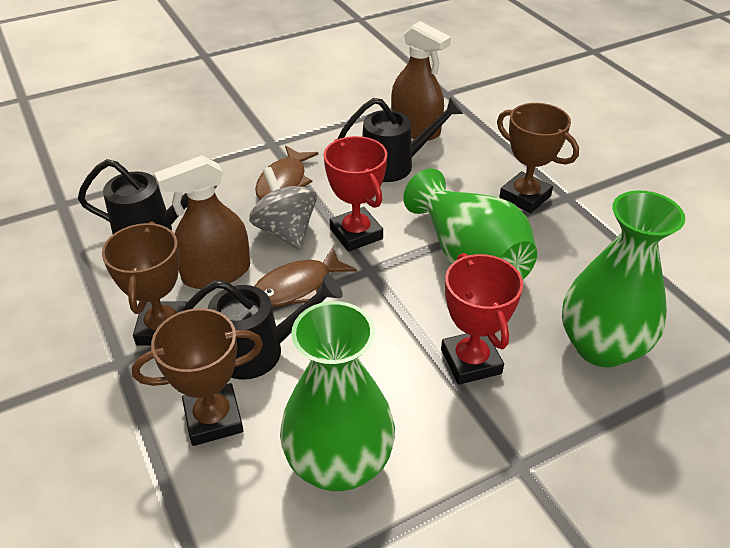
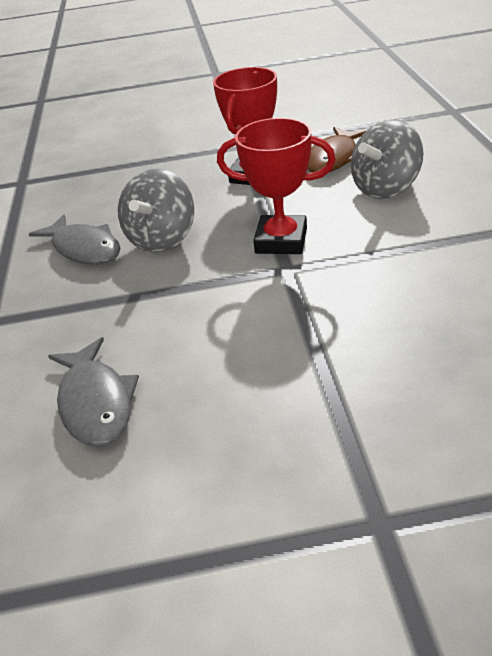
black watering can: [78,159,217,234] [181,274,343,380] [338,97,463,182] = 3 -> none = 0
brown fish: [254,247,357,307] [255,146,318,200] = 2 -> [308,127,367,172] = 1
brown spray bottle: [154,155,250,289] [391,21,451,140] = 2 -> none = 0
brown trophy: [102,222,187,346] [132,308,263,446] [497,103,579,213] = 3 -> none = 0
green vase: [280,301,395,491] [403,168,537,279] [562,190,685,367] = 3 -> none = 0
grey fish: none = 0 -> [29,214,120,265] [48,337,139,447] = 2
grey spinning top: [249,167,317,250] = 1 -> [118,169,194,252] [351,120,423,199] = 2

